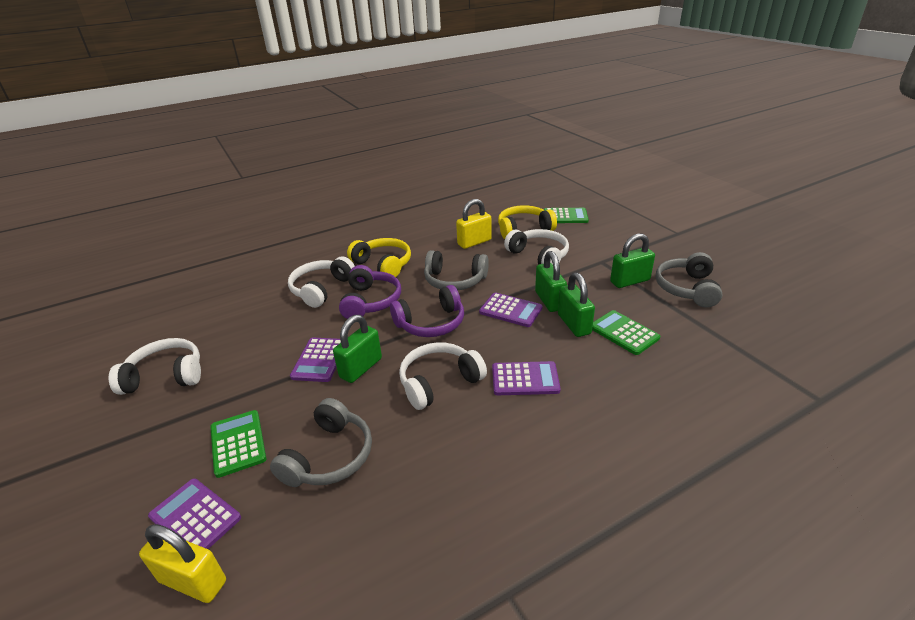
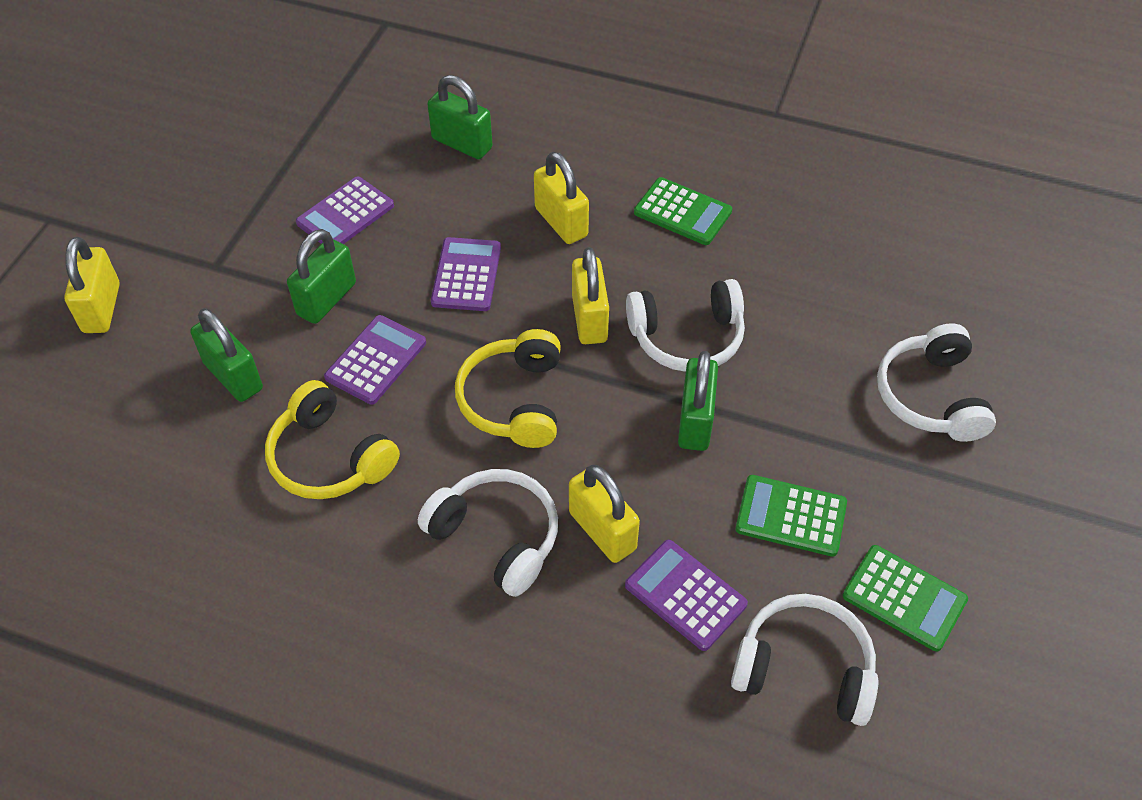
grey headphones: [270,398,372,487] [424,250,489,290] [656,252,722,307] = 3 -> none = 0
purple headphones: [339,265,401,319] [390,285,464,337] = 2 -> none = 0
yellow padlock: [139,524,226,603] [456,199,492,249] = 2 -> [64,237,120,333] [534,152,589,244] [569,465,640,563] [572,247,609,344] = 4

